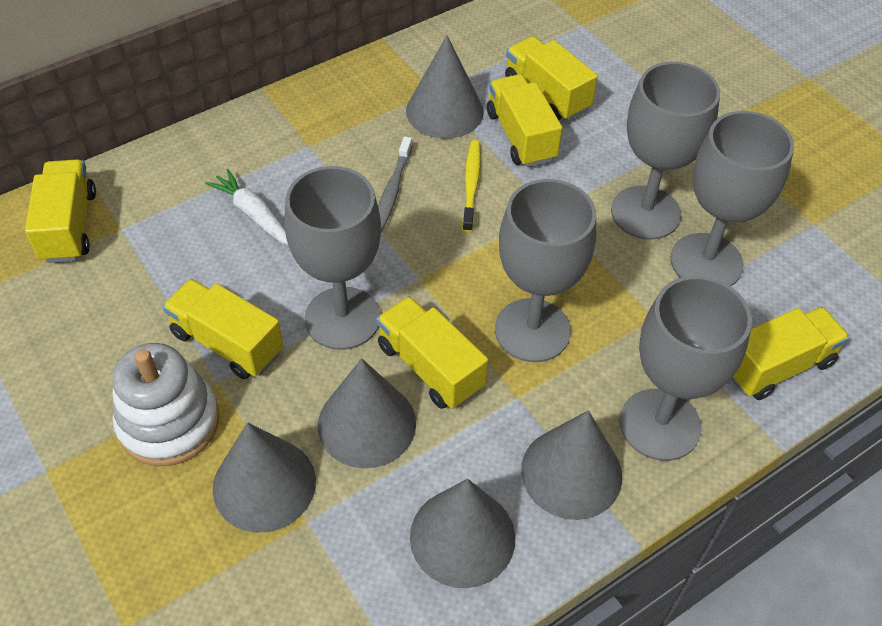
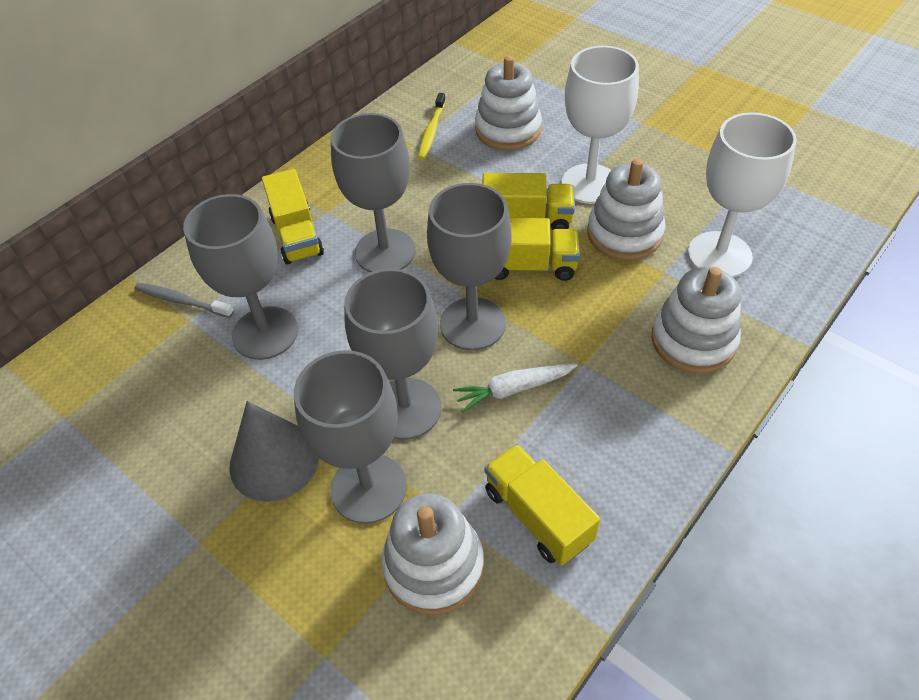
grey cone: [213,422,316,533] [318,358,416,468] [406,35,484,139] [410,479,515,588] [521,410,622,520] = 5 -> [229,401,319,502] = 1
white goblet: none = 0 -> [561,46,639,204] [688,112,797,277] = 2
white stacking toy: [113,343,219,466] = 1 -> [381,494,484,615] [475,55,542,151] [587,158,666,260] [651,267,741,374] = 4
yellow truck: [25,159,96,263] [163,279,283,379] [377,296,488,409] [487,74,562,167] [505,36,598,121] [731,306,850,400] = 6 -> [262,169,324,265] [482,173,575,230] [484,444,600,566] [494,218,580,281] = 4

